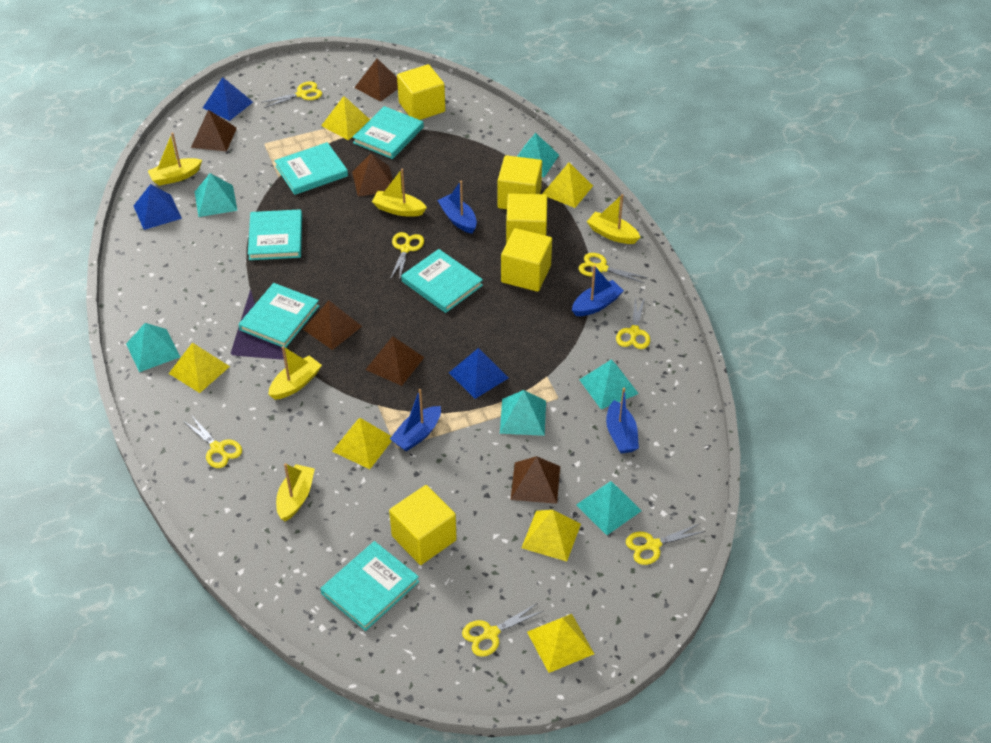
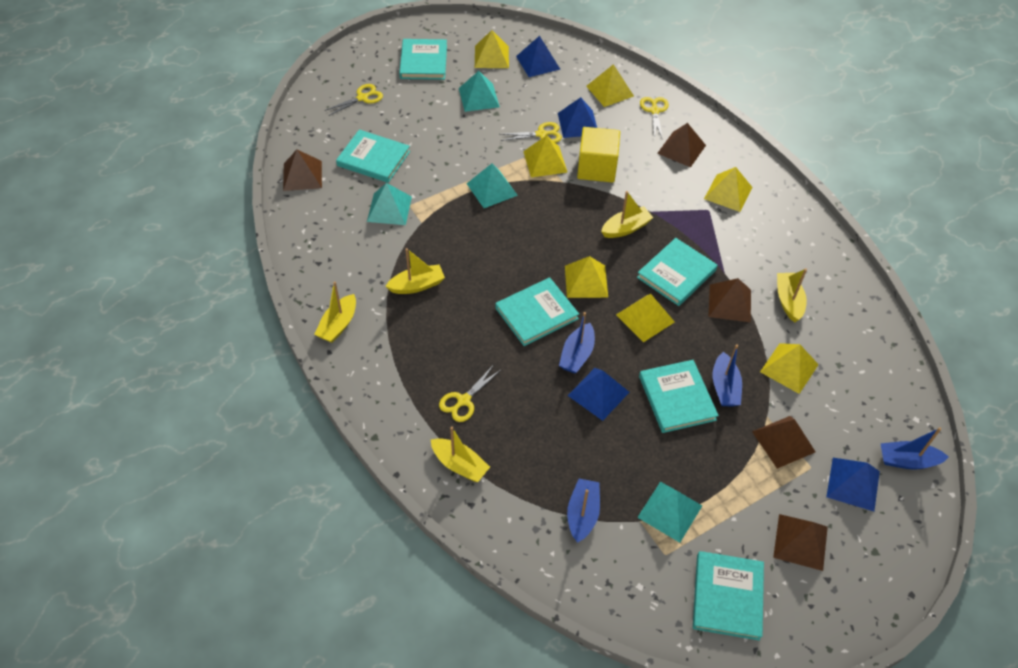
blue pyramid: [134,184,182,230] [203,77,253,121] [449,348,509,399] = 3 -> [516,36,560,77] [558,97,597,138] [567,368,629,421] [826,458,880,511] = 4
brown pyramid: [191,110,237,151] [303,301,362,350] [352,153,393,197] [354,58,398,102] [365,336,424,386] [511,456,560,504] = 6 -> [283,149,322,191] [657,123,706,167] [709,278,751,322] [752,416,816,469] [773,514,828,571] = 5
turquoise pyramid: [126,323,180,372] [195,173,238,217] [500,390,546,436] [517,133,559,177] [576,481,642,535] [579,359,639,409] = 6 -> [367,183,412,225] [459,71,500,112] [466,163,518,208] [637,482,702,543] = 4
yellow cube: [389,485,457,565] [397,64,445,120] [498,155,542,209] [501,228,552,292] [506,194,547,243] = 5 -> [577,127,620,183] = 1
yellow pyramid: [169,343,230,393] [321,96,370,140] [332,418,392,469] [521,510,581,561] [527,614,594,673] [542,163,593,208] = 6 -> [475,30,509,68] [523,135,568,177] [565,256,608,298] [586,64,634,107] [616,294,675,342] [704,167,752,212] [760,343,819,394] = 7
yellow scissors: [183,415,242,468] [261,81,322,108] [390,232,424,281] [462,603,543,657] [578,253,648,283] [616,296,650,349] [626,523,706,565] = 7 -> [324,84,383,116] [439,366,502,422] [500,122,562,143] [640,97,669,140] = 4

